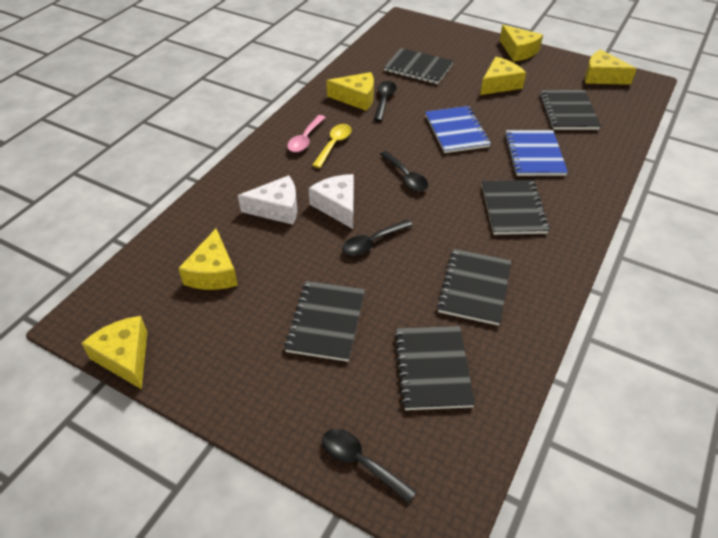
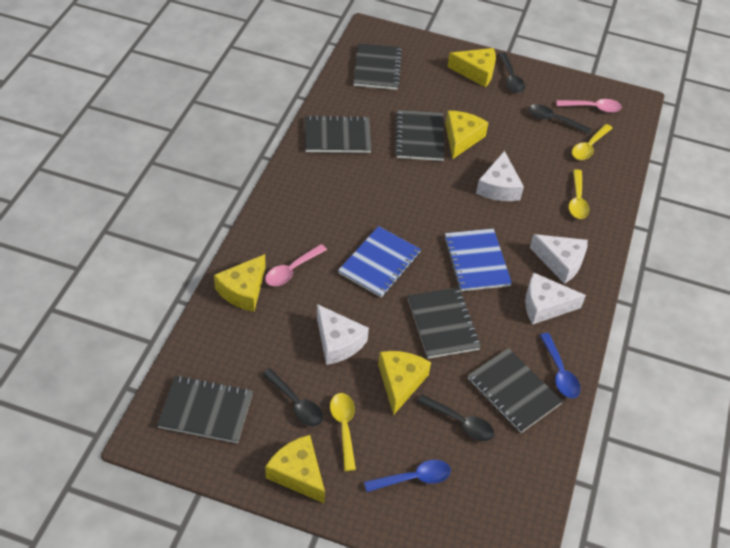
blue spoon: none = 0 -> [364,460,451,492] [540,333,580,398] = 2
pink spoon: [287,115,326,152] = 1 -> [265,244,327,286] [557,99,622,113] = 2
white cheese: [238,175,297,225] [308,174,354,229] = 2 -> [317,304,369,365] [476,151,524,201] [525,272,586,325] [530,234,588,284] = 4
yellow cheese: [81,316,147,389] [178,229,238,290] [326,72,374,111] [480,57,526,95] [500,25,543,62] [585,49,637,85] = 6 -> [214,254,266,312] [265,435,325,504] [378,351,431,415] [445,111,489,159] [447,48,496,87] = 5
yellow spoon: [312,124,352,168] = 1 -> [330,393,356,471] [569,169,590,219] [572,124,613,160] = 3

